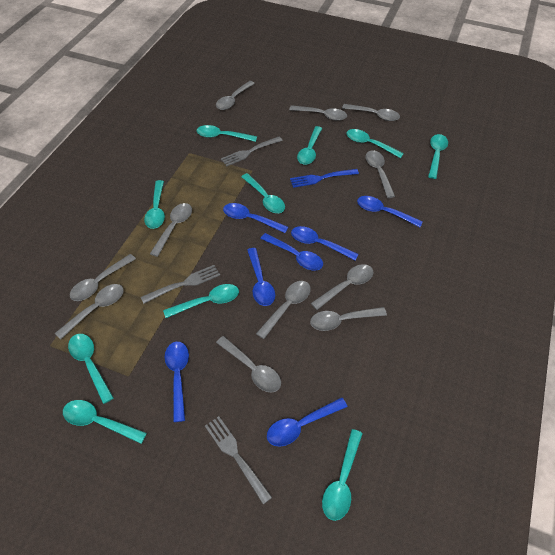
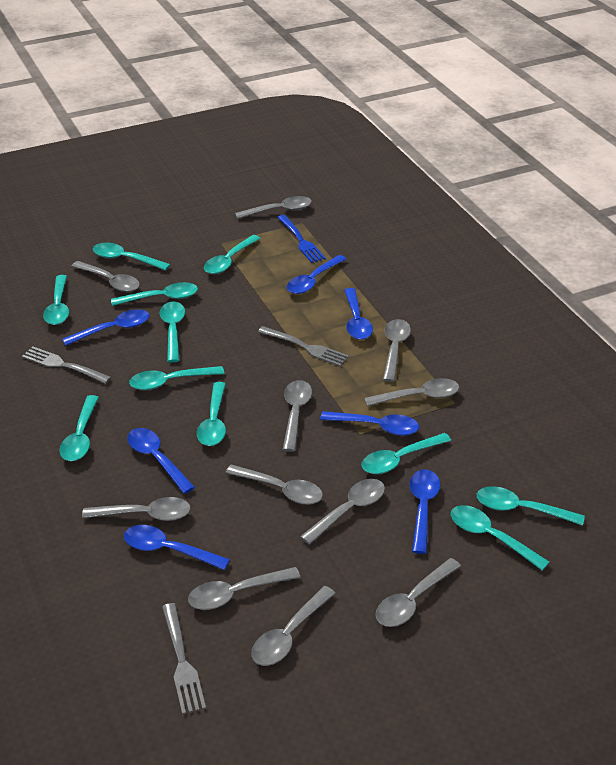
turquoise spoon: [63,400,147,444] [68,334,114,404] [144,180,165,229] [163,284,239,318] [197,125,257,142] [241,173,285,213] [297,126,322,165] [322,429,363,521] [346,129,404,158] [428,134,448,179] = 10 -> [43,275,69,325] [59,395,99,461] [93,243,170,271] [111,282,198,306] [129,366,224,390] [160,301,185,362] [197,382,226,446] [204,235,261,274] [362,433,451,474] [451,505,549,571] [477,486,585,526] = 11

